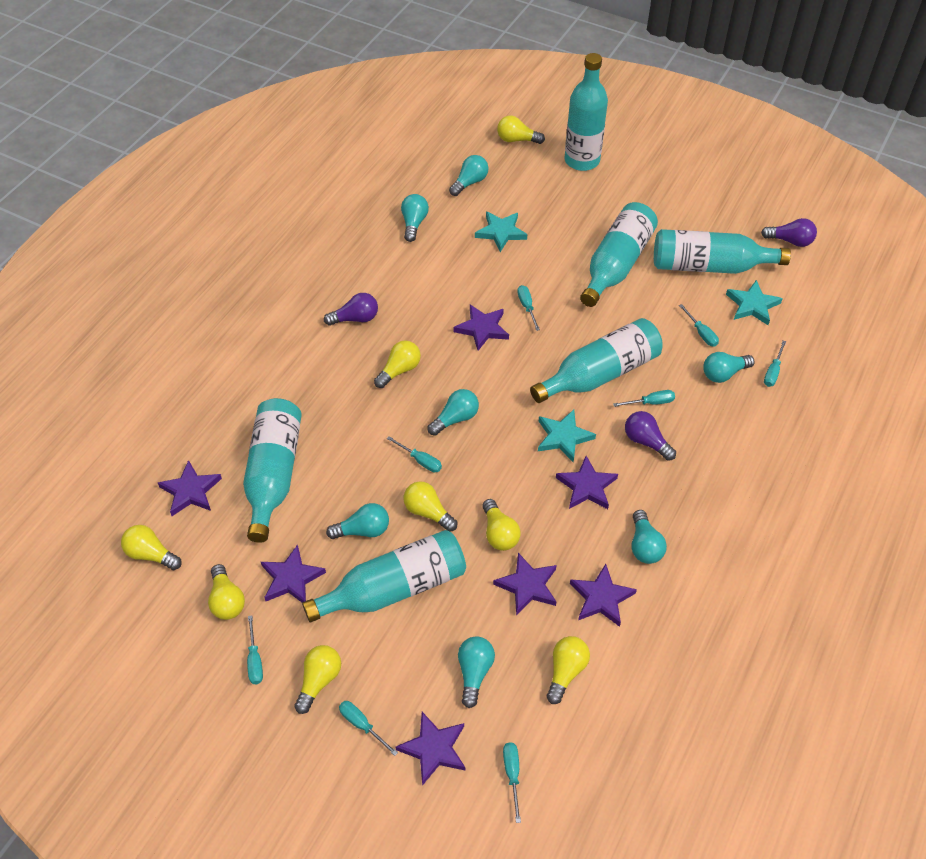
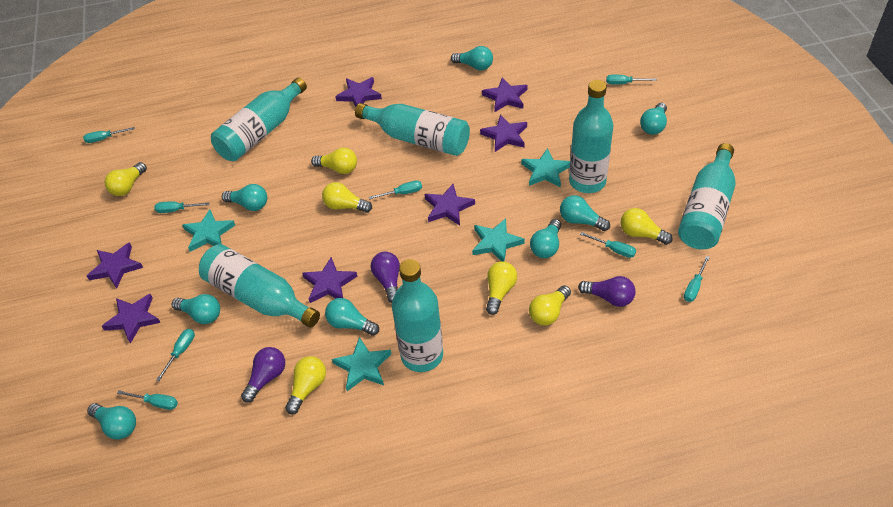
turquoise light bulb: [326,503,389,539] [401,194,429,242] [428,389,479,436] [449,155,488,196] [458,636,495,708] [632,510,667,564] [703,352,754,383] = 7 -> [87,403,136,439] [172,294,220,324] [222,184,267,211] [325,298,379,336] [451,46,493,70] [530,219,561,258] [560,195,610,231] [640,103,667,135] = 8
turquoise star: [475,212,527,252] [538,410,596,463] [726,280,783,325] = 3 -> [182,209,235,252] [332,337,391,391] [472,218,525,261] [521,148,570,188] = 4
yellow light bulb: [121,525,182,570] [208,564,245,620] [294,645,341,714] [374,340,421,388] [403,481,457,532] [482,499,521,551] [497,116,545,144] [546,636,590,704] = 8 -> [104,162,147,196] [285,356,326,414] [311,148,357,174] [322,182,372,213] [486,261,517,315] [529,285,571,326] [620,208,673,245] = 7

